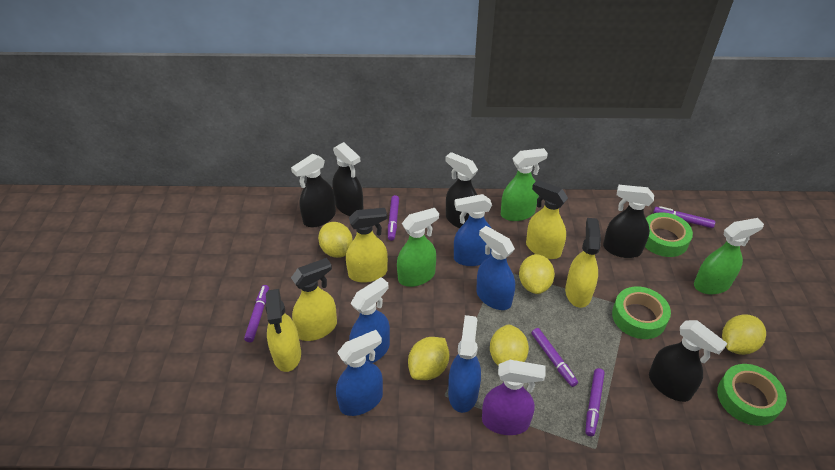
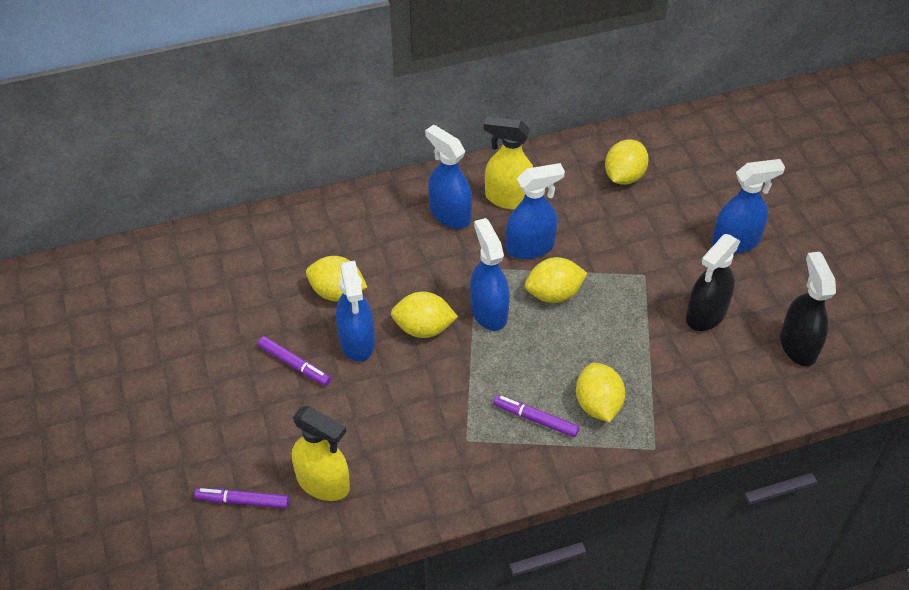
black spray bottle: [291,154,336,227] [332,142,364,216] [446,152,478,228] [603,185,654,258] [649,320,727,402] = 5 -> [686,234,740,331] [780,252,836,366] = 2
green spray bottle: [397,208,439,287] [501,148,548,221] [694,218,764,295] = 3 -> none = 0
green tape: [612,286,671,339] [645,212,693,257] [717,364,787,426] = 3 -> none = 0
purple marker: [244,285,269,342] [388,195,399,241] [532,328,578,387] [585,368,605,436] [654,206,715,228] = 5 -> [194,488,289,509] [258,336,331,386] [493,395,579,437] = 3
purple spray bottle: [482,360,546,435] = 1 -> none = 0
yellow spray bottle: [265,289,301,372] [291,258,337,341] [346,208,388,283] [526,180,568,259] [565,218,601,308] = 5 -> [292,406,350,501] [484,116,533,210] = 2

